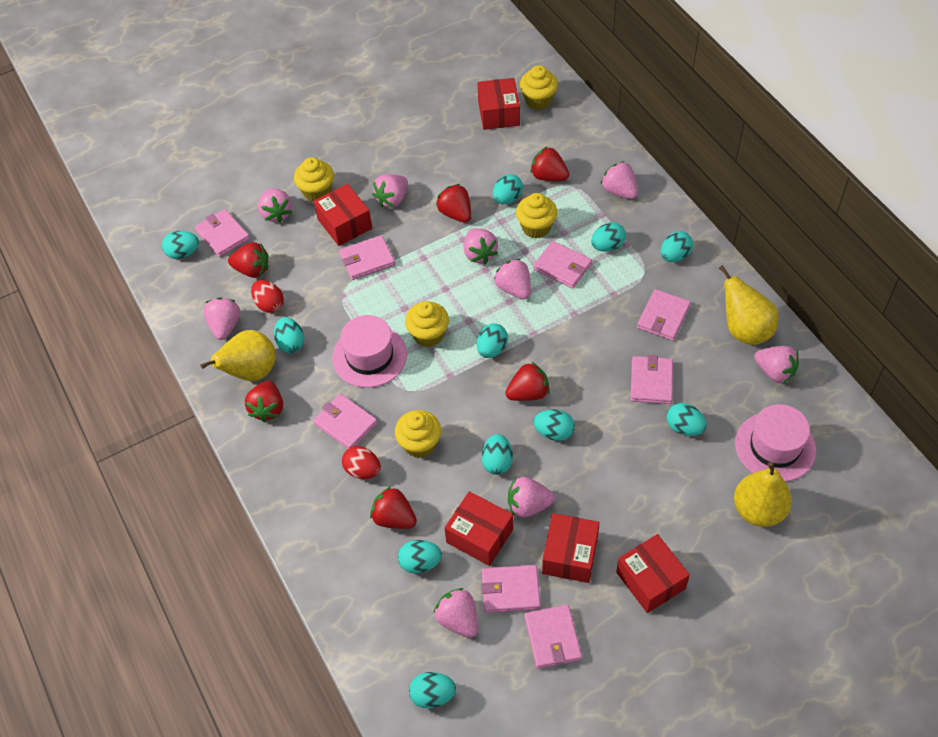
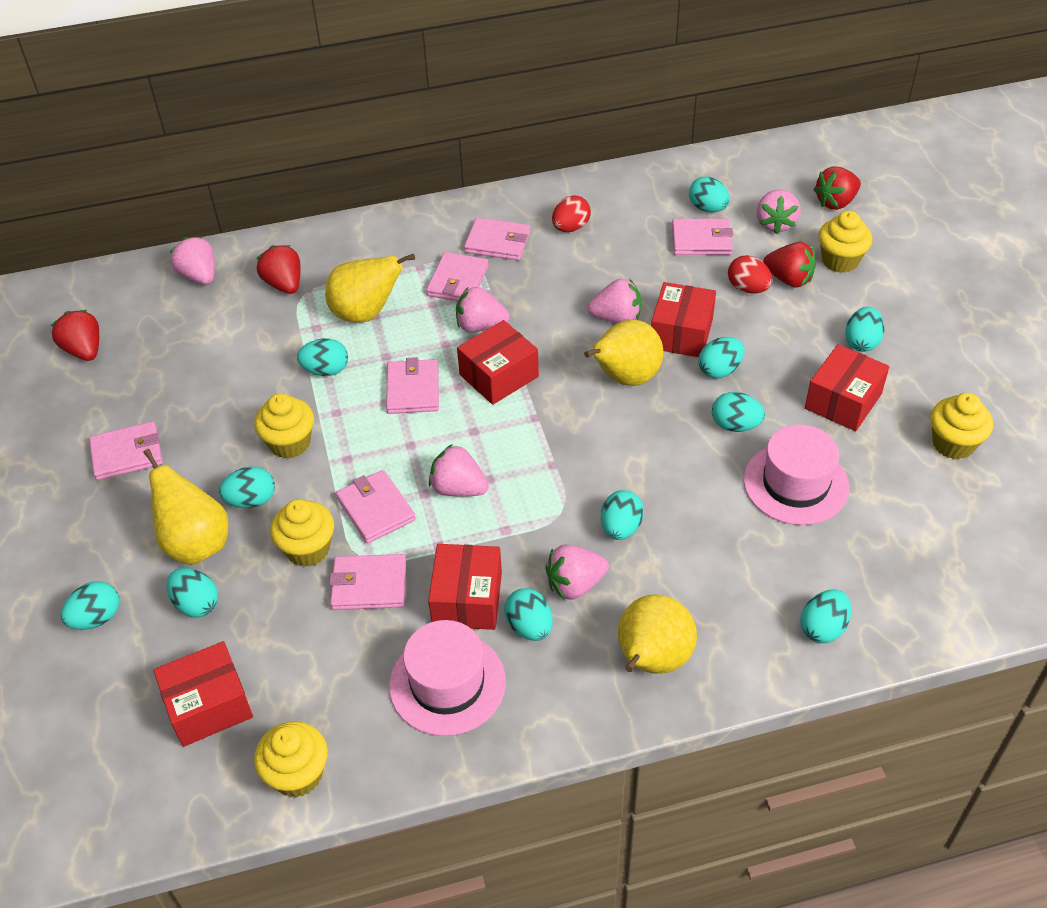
pink strawberry: [203,298,240,340] [258,188,292,223] [372,174,408,207] [434,588,478,638] [464,228,498,264] [494,259,531,300] [508,477,555,517] [601,161,638,199] [754,346,799,384] = 9 -> [170,237,215,285] [429,444,489,497] [456,287,510,332] [545,544,609,600] [588,279,641,323] [757,189,801,234] = 6
pink wallet: [195,209,250,257] [313,394,377,449] [339,235,395,280] [481,565,541,613] [524,604,582,669] [533,241,592,289] [630,355,673,404] [637,289,691,341] = 8 -> [89,421,163,481] [329,554,406,610] [336,470,416,543] [386,357,439,414] [426,252,489,301] [464,217,530,260] [672,218,733,255] = 7
red strawberry: [228,242,269,278] [245,381,283,422] [370,486,417,529] [436,184,471,222] [505,362,550,401] [530,146,569,181] = 6 -> [50,310,99,361] [256,245,301,294] [763,242,816,288] [813,166,861,210] = 4
yellow pear: [200,330,276,381] [719,265,778,345] [734,462,792,527] = 3 -> [143,449,229,565] [325,254,415,323] [584,320,663,386] [618,594,697,674] = 4

